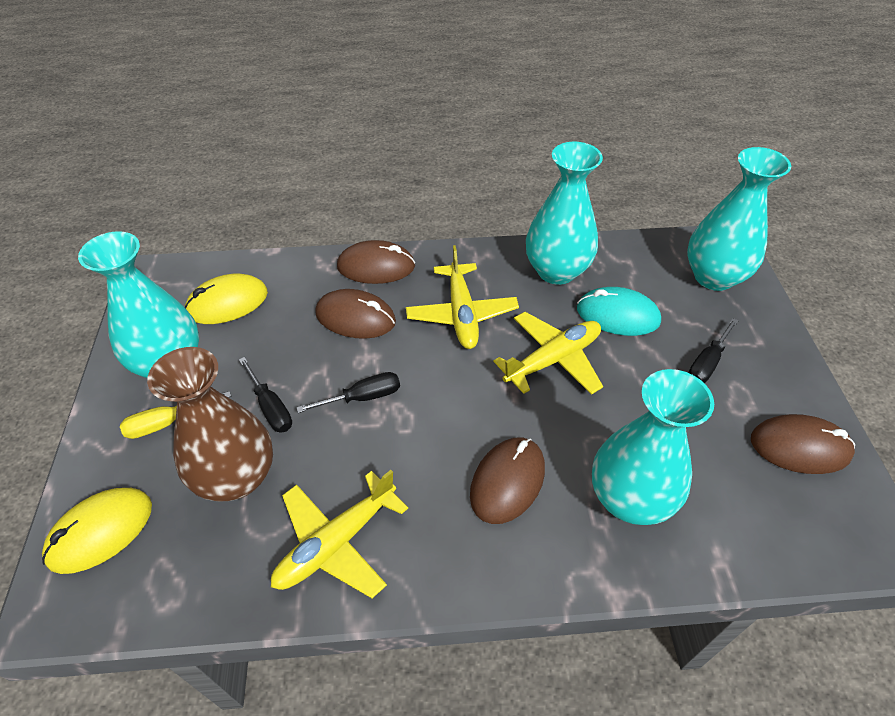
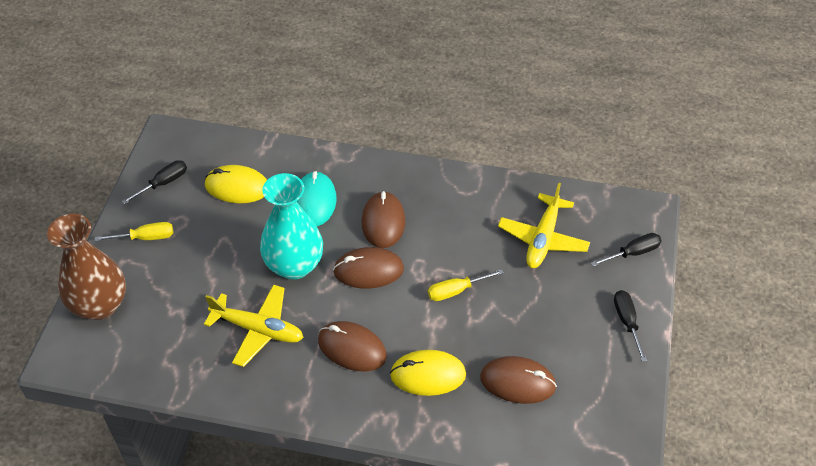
turquoise vase: [78,231,199,378] [526,142,603,285] [592,369,714,525] [687,147,791,291] = 4 -> [260,173,323,280] = 1
yellow plane: [271,470,408,598] [406,245,519,349] [493,312,603,395] = 3 -> [204,284,304,367] [498,183,590,268] = 2
yellow screwdriver: [120,391,231,439] = 1 -> [95,222,173,241] [428,269,504,301] = 2

